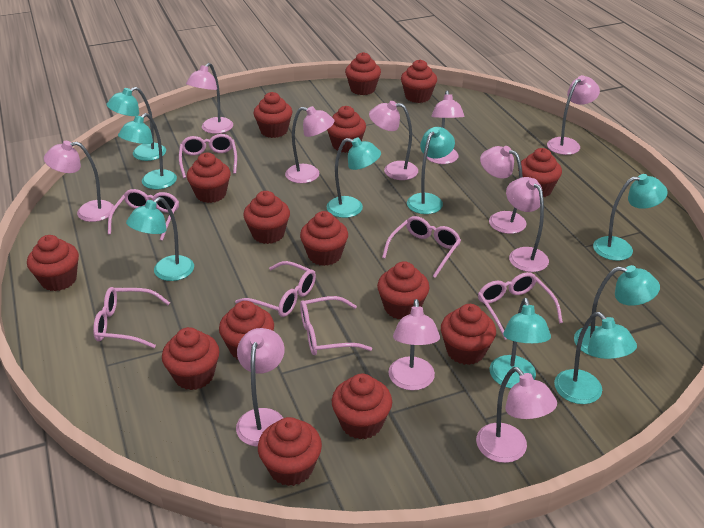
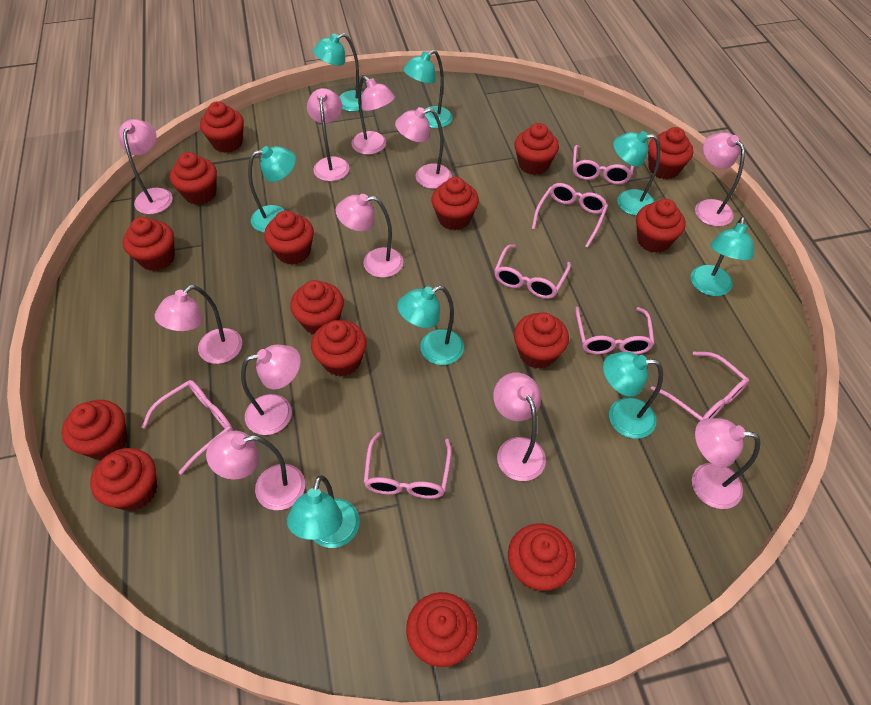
turquoise lamp: [106,87,166,161] [118,113,177,189] [126,197,194,281] [327,138,381,218] [407,127,455,214] [490,298,551,388] [554,312,637,404] [574,265,660,356] [593,174,668,261] = 9 -> [248,146,296,232] [287,475,360,548] [313,33,363,111] [397,286,464,365] [403,50,453,128] [603,352,663,439] [613,131,660,216] [691,217,754,296] = 8

